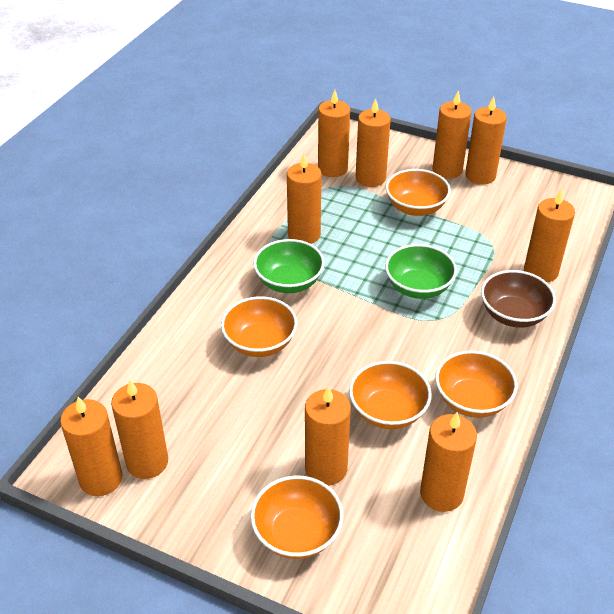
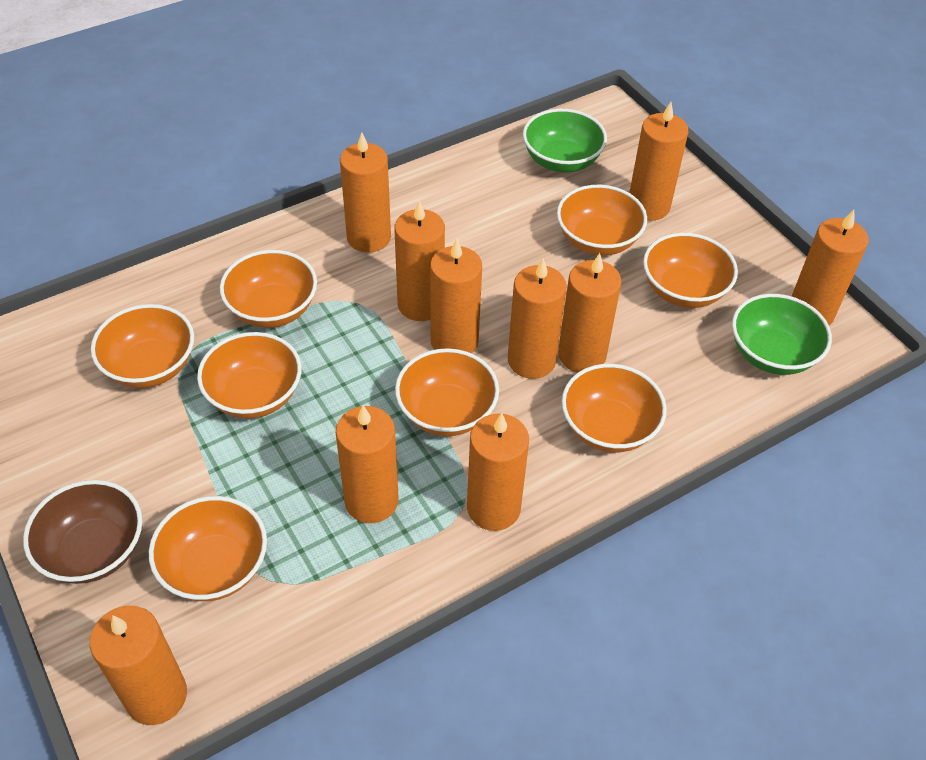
orange bowl: [221,296,297,357] [250,475,343,559] [349,361,432,429] [385,169,451,216] [435,351,517,418] = 5 -> [91,304,194,388] [149,496,267,601] [197,332,302,419] [220,250,317,328] [395,348,499,436] [557,185,647,255] [561,364,667,453] [643,233,738,308] = 8

